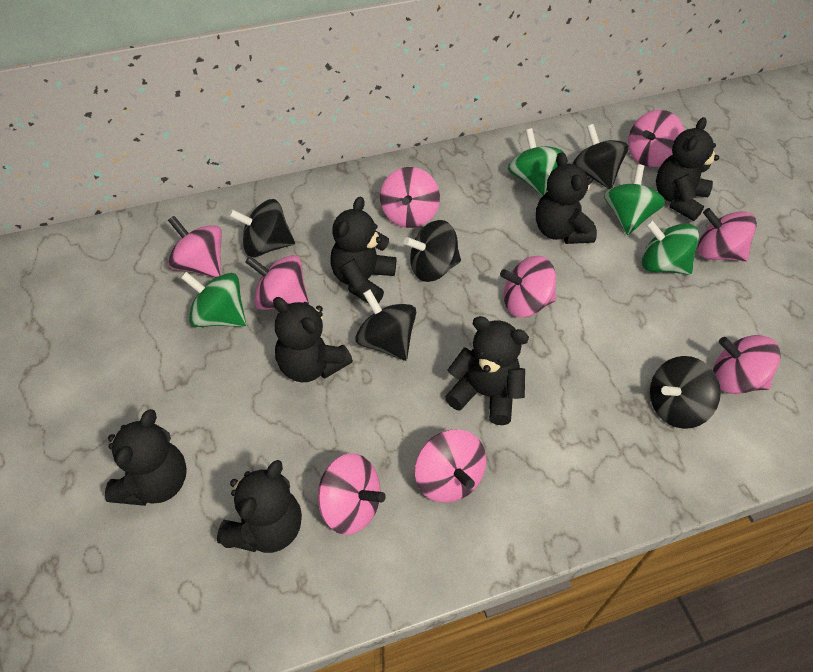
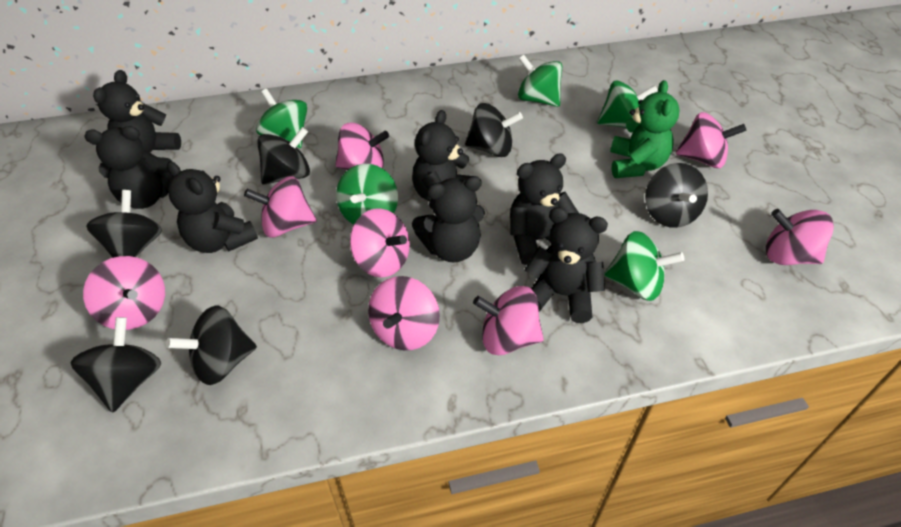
black spinning top: [229,199,295,257] [355,289,416,361] [404,220,461,282] [573,124,629,189] [650,356,721,429] = 5 -> [71,317,161,413] [86,190,162,258] [166,306,257,385] [257,127,310,185] [465,103,523,157] [645,163,708,228] = 6
green spinning top: [181,272,246,327] [508,128,565,196] [604,165,666,235] [642,220,699,275] = 4 -> [256,89,307,148] [336,164,398,224] [518,55,562,107] [597,80,658,128] [604,231,684,301] = 5
green teddy bear: none = 0 -> [610,80,680,178] = 1
pink spinning top: [168,216,222,278] [245,255,309,310] [318,453,386,535] [380,167,440,228] [415,429,486,503] [500,256,556,317] [628,110,684,167] [698,208,757,262] [713,335,780,394] = 9 -> [83,256,165,330] [244,176,317,237] [335,123,389,170] [350,208,410,278] [368,276,440,350] [473,286,544,355] [676,112,746,168] [766,209,834,265] = 8

